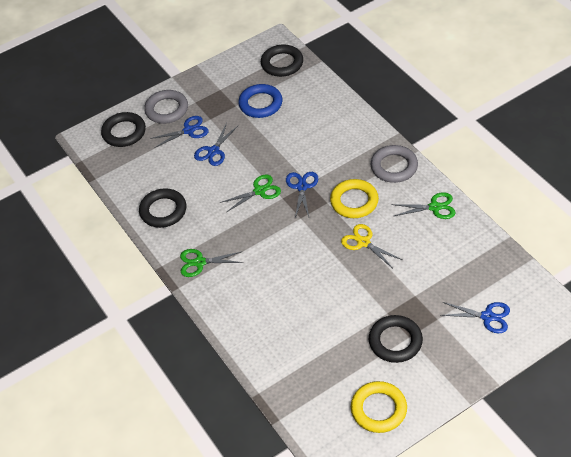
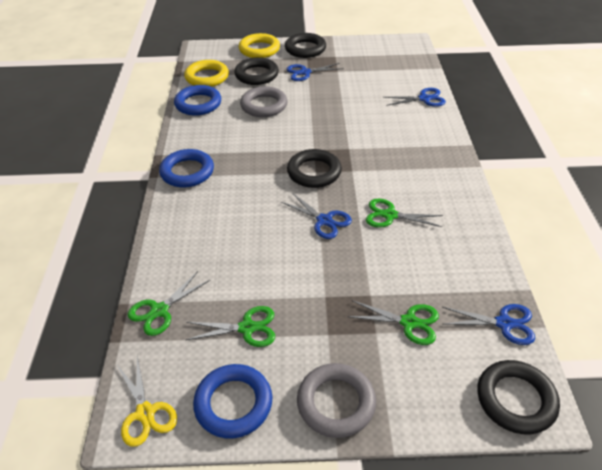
blue ring: [238,84,283,118] = 1 -> [159,149,214,187] [174,85,221,116] [193,364,272,438] = 3
green scissors: [180,249,243,277] [220,174,281,212] [392,192,456,219] = 3 -> [128,271,210,336] [185,306,275,347] [347,300,439,345] [366,199,443,227] = 4

